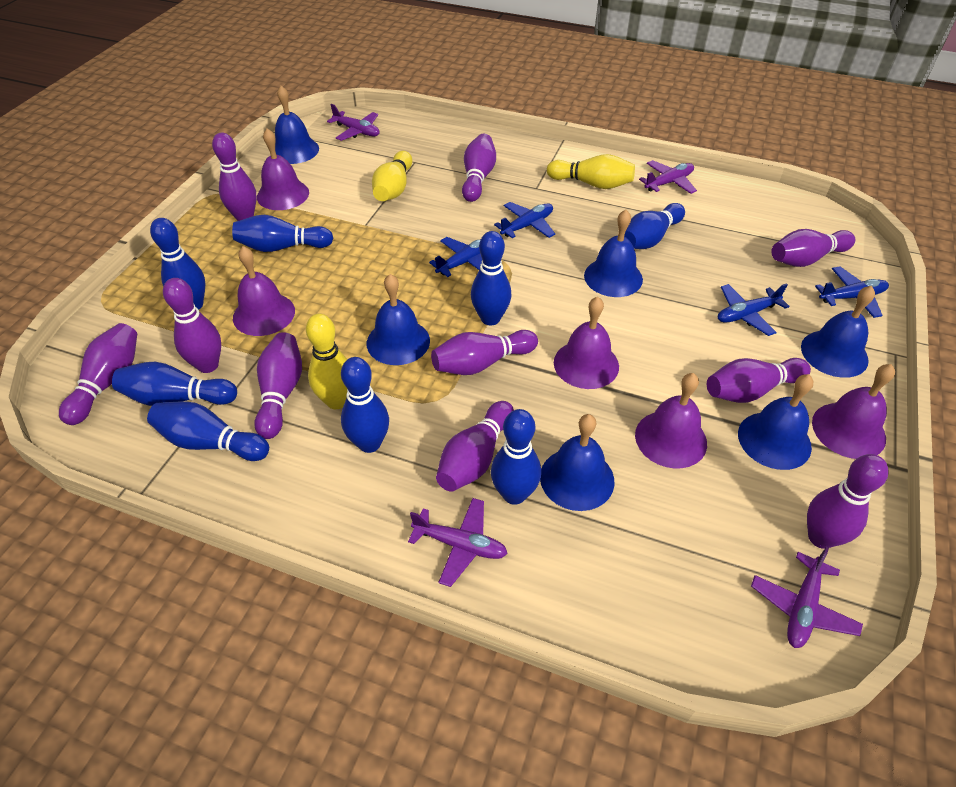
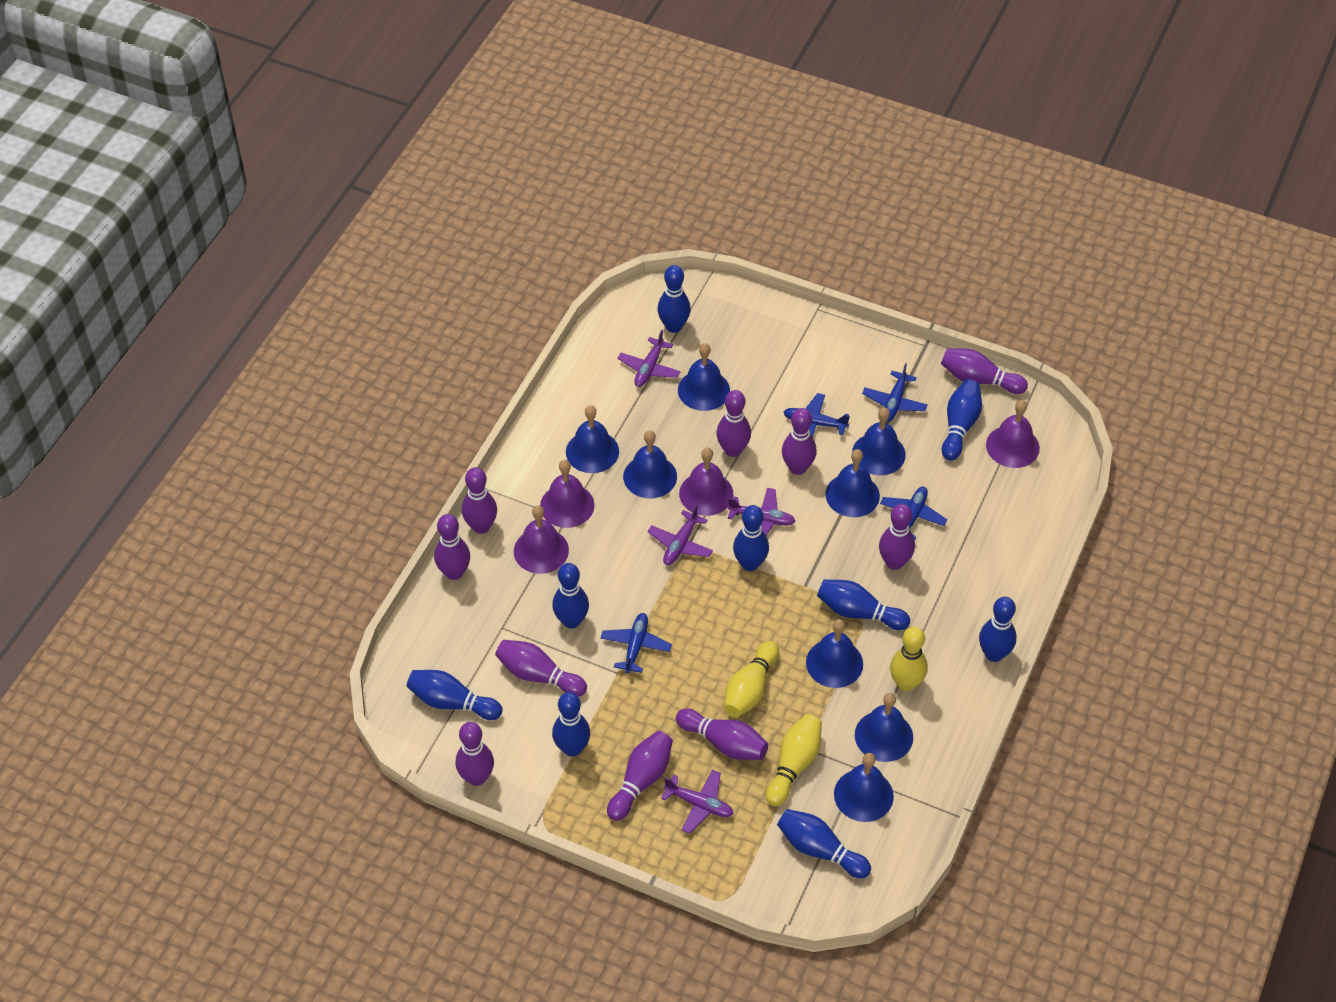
blue bell: [275,86,319,164] [367,274,430,365] [540,414,614,511] [584,210,643,297] [738,374,813,470] [801,286,875,378] = 6 -> [566,405,619,473] [623,430,677,498] [678,343,730,411] [806,619,863,688] [825,449,880,517] [834,753,894,822] [852,407,906,475] [855,693,913,762] = 8
blue bowling pin: [112,362,237,406] [147,402,269,461] [150,218,205,310] [232,215,333,252] [341,357,389,453] [471,231,512,325] [491,409,541,505] [624,203,685,249] = 8 -> [407,670,502,720] [552,563,589,629] [552,692,590,757] [658,265,691,333] [733,505,769,571] [777,809,871,879] [817,579,910,630] [942,379,982,461] [979,597,1017,662] = 9
purple bell: [233,246,295,336] [257,128,309,210] [554,297,619,389] [635,373,707,469] [812,364,895,459] = 5 -> [514,505,569,574] [540,460,595,528] [679,448,733,516] [986,400,1040,468] = 4

